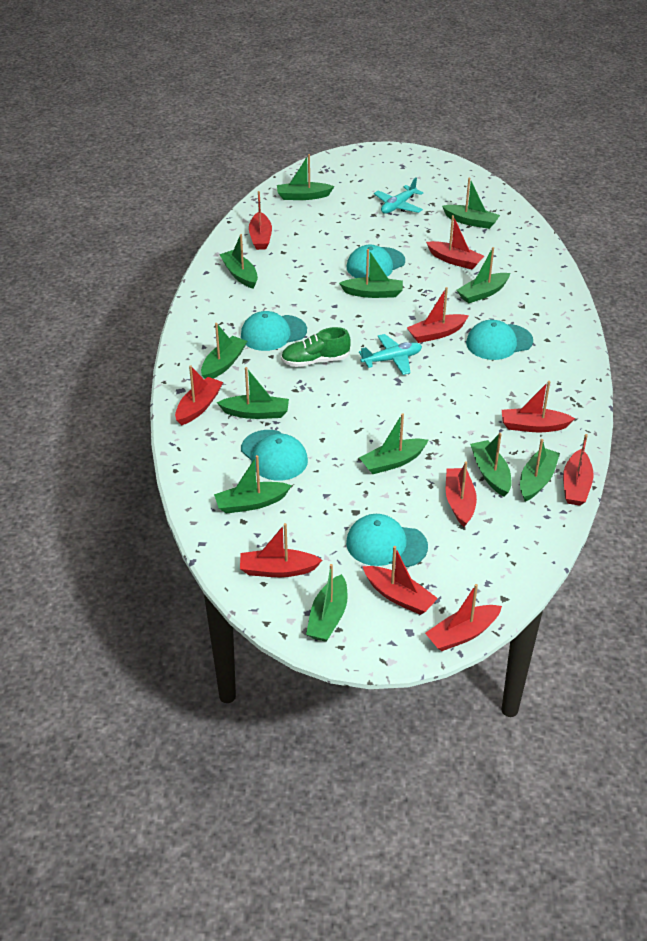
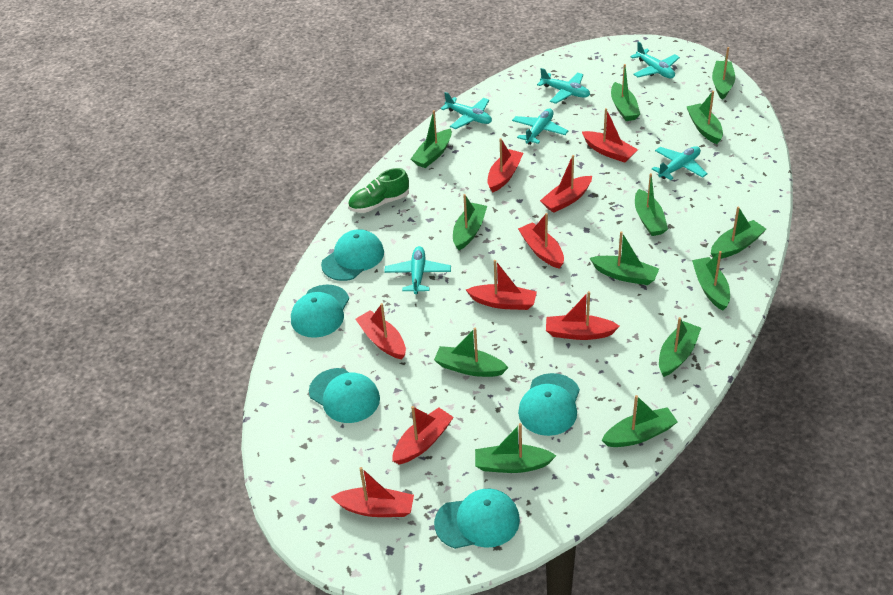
green boat: [201,323,247,379] [214,455,292,514] [217,367,289,419] [219,234,258,289] [277,154,334,200] [306,564,348,642] [339,249,403,298] [359,413,428,474] [442,178,500,229] [457,247,510,303] [470,433,512,496] [520,439,560,501] = 12 -> [411,110,452,168] [434,328,509,377] [453,194,487,250] [475,423,556,473] [590,231,659,285] [602,395,678,447] [611,64,640,121] [635,173,668,236] [659,317,701,377] [687,91,723,144] [692,251,730,311] [711,206,766,259] [712,47,735,100] = 13
red boat: [175,365,223,426] [240,523,322,577] [249,191,272,250] [363,546,438,615] [407,287,469,343] [425,584,502,651] [426,215,484,269] [446,461,477,527] [502,381,575,432] [563,434,594,506] = 10 -> [331,467,414,517] [355,303,406,359] [392,406,454,464] [466,260,537,310] [487,138,523,193] [518,213,564,268] [540,155,592,213] [546,291,620,340] [582,108,638,163] = 9
turquoise plane: [359,334,422,375] [374,178,423,214] = 2 -> [384,246,451,294] [440,92,492,129] [512,109,568,145] [537,68,590,104] [630,41,680,78] [652,146,708,180] = 6

